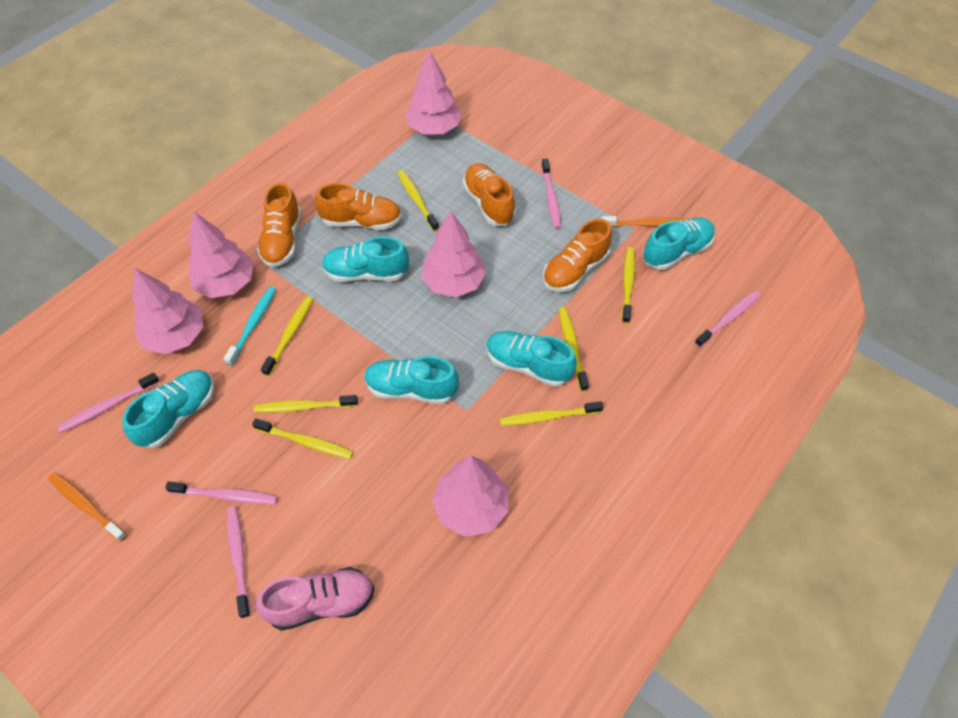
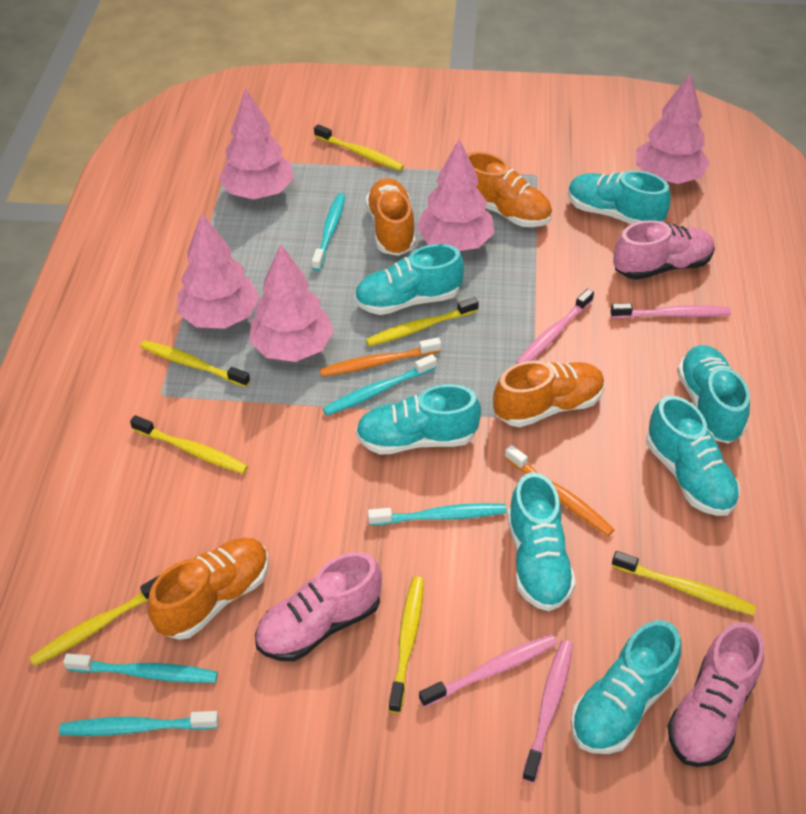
pink shoe: [256,567,375,630] = 1 -> [255,552,382,661] [613,220,715,280] [668,622,764,767] = 3
pink toothbrush: [57,373,160,433] [165,481,278,504] [227,506,250,618] [541,159,561,229] [694,290,761,348] = 5 -> [419,634,557,707] [516,289,594,364] [522,640,573,783] [611,303,731,319] = 4
turquoise shoe: [122,370,214,448] [322,236,409,282] [364,356,459,404] [486,331,577,387] [643,218,715,270] = 5 -> [354,244,464,315] [356,384,481,455] [507,472,576,611] [568,170,671,224] [571,620,681,754] [646,395,740,516] [677,345,750,444] = 7
turquoise toothbrush: [224,286,276,366] = 1 -> [59,711,219,736] [63,653,218,683] [312,193,345,271] [323,354,437,416] [368,503,507,525] = 5

